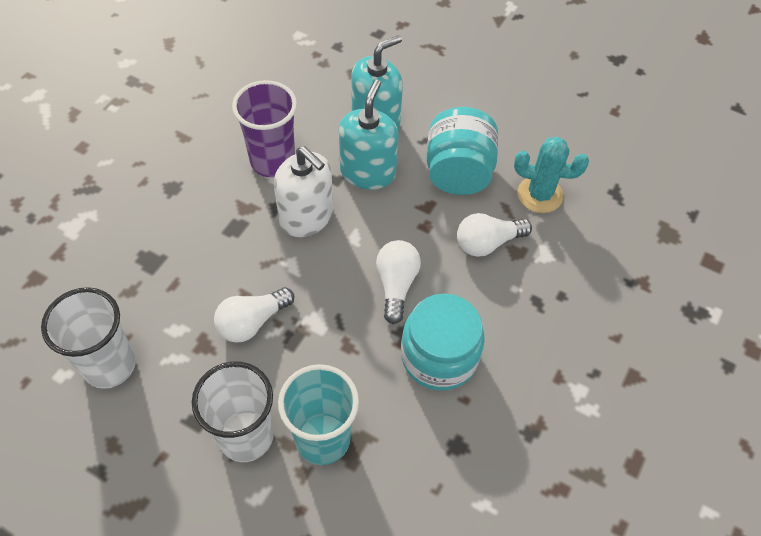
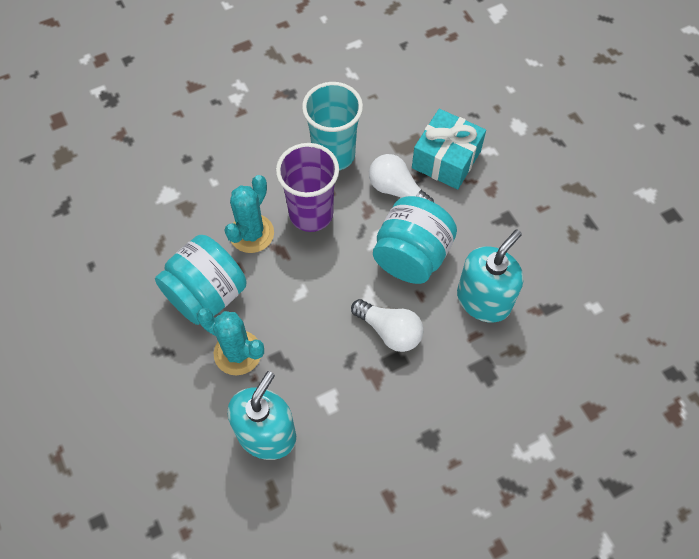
turquoise cactus: [514,137,589,213] = 1 -> [197,308,264,375] [224,175,274,253] = 2
turquoise gift: none = 0 -> [412,109,486,190] = 1
white cup: [41,287,136,389] [192,361,274,462] = 2 -> none = 0
white light bulb: [214,287,294,343] [376,240,421,324] [457,213,532,257] = 3 -> [351,299,424,352] [369,154,434,202] = 2
white soap dispenser: [274,146,333,237] = 1 -> none = 0

